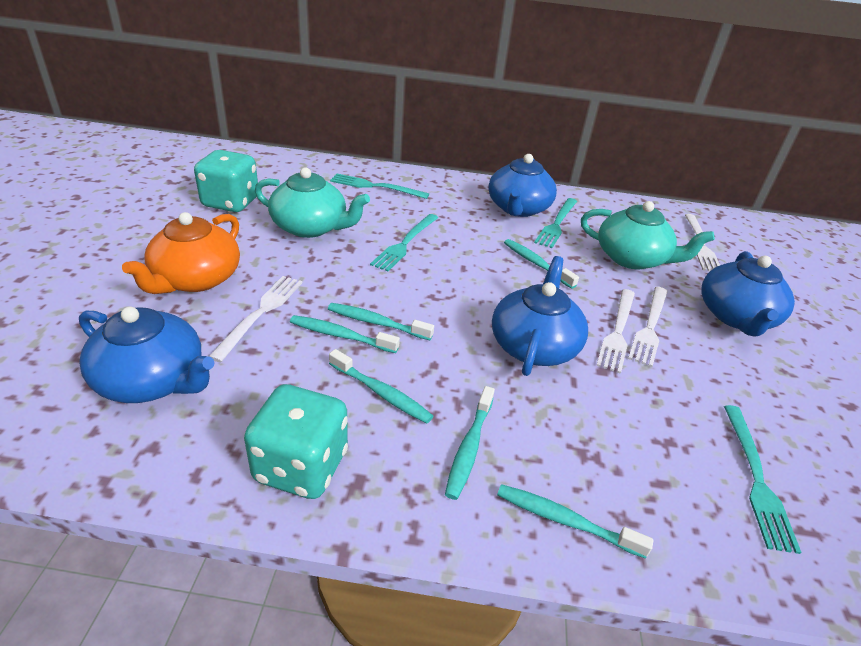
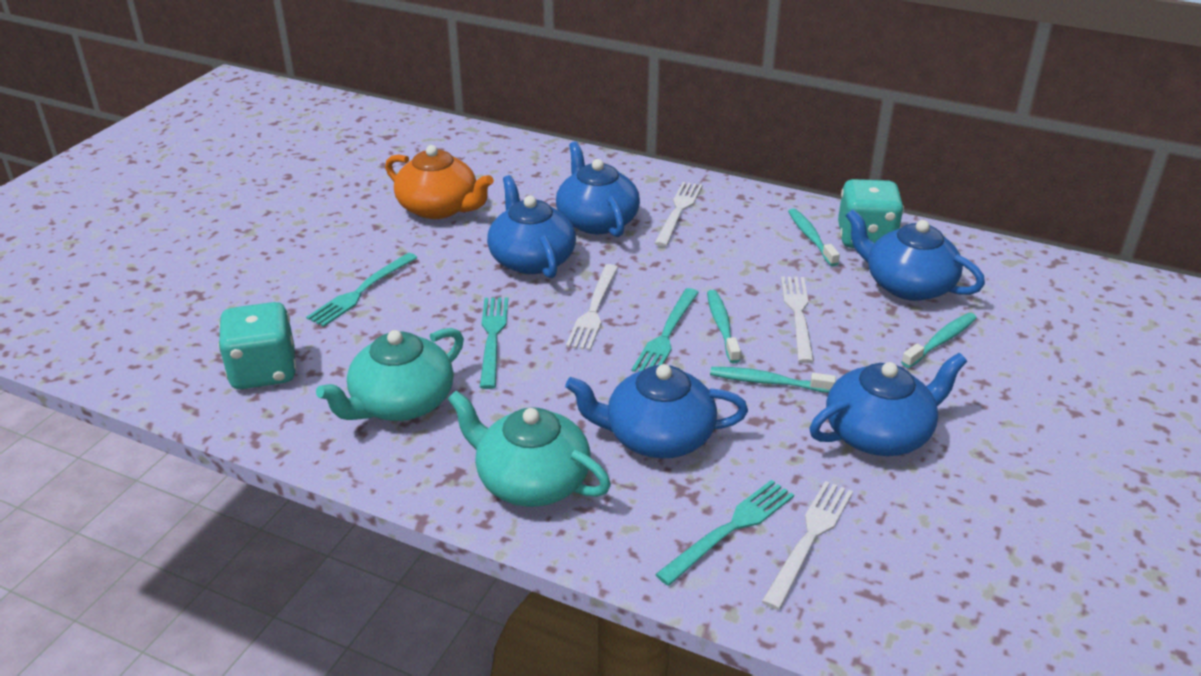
blue teapot: [79,306,215,403] [488,154,557,217] [492,256,588,376] [701,251,795,337] = 4 -> [487,175,576,279] [556,141,640,237] [565,364,748,459] [810,353,967,456] [845,209,985,301] = 5
turquoise toothbrush: [290,315,400,353] [328,303,434,340] [329,349,433,423] [445,386,495,500] [497,484,654,558] [504,239,579,289] = 6 -> [707,290,741,363] [710,367,836,393] [788,208,840,266] [901,313,977,368] = 4

